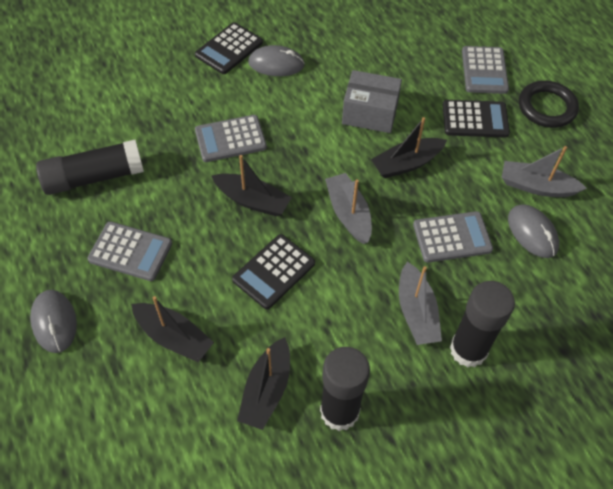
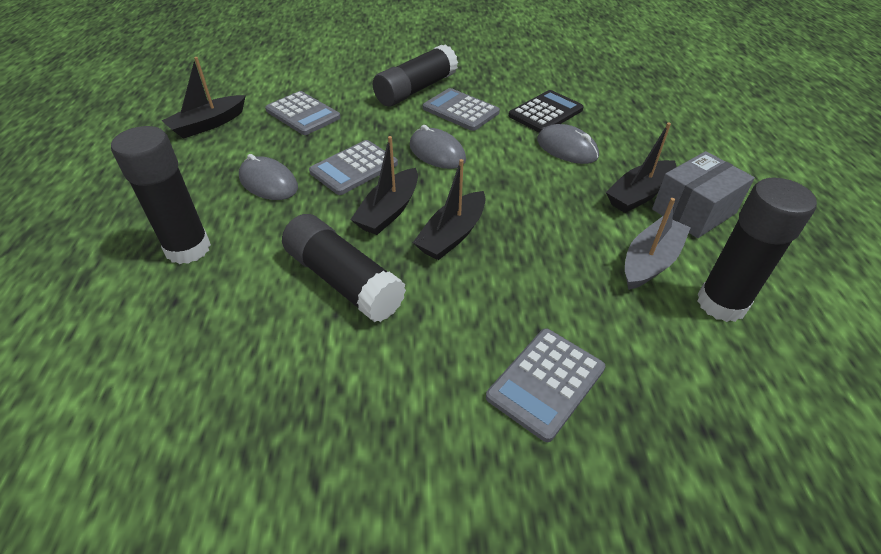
black calculator: [195,22,263,74] [232,234,315,309] [443,100,510,138] = 3 -> [509,90,584,133] = 1
black glue stick: [36,140,144,195] [320,347,370,431] [450,281,515,368] = 3 -> [111,126,211,264] [282,214,406,322] [373,44,458,106] [697,178,817,322] = 4
black ring: [519,81,579,128] = 1 -> none = 0
grey boat: [325,173,372,244] [399,262,442,345] [501,146,587,197] = 3 -> [625,198,691,290] = 1

